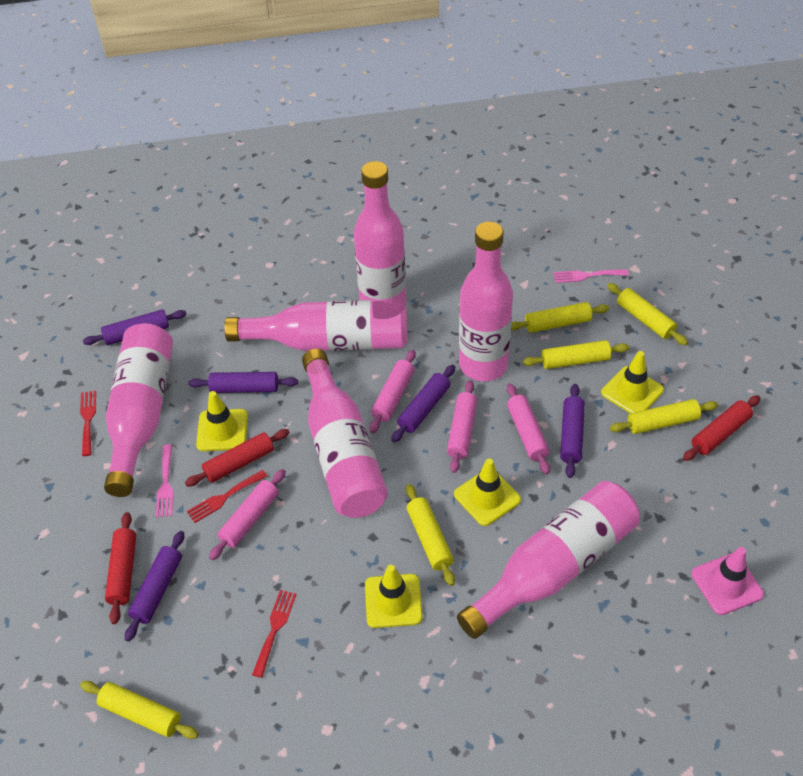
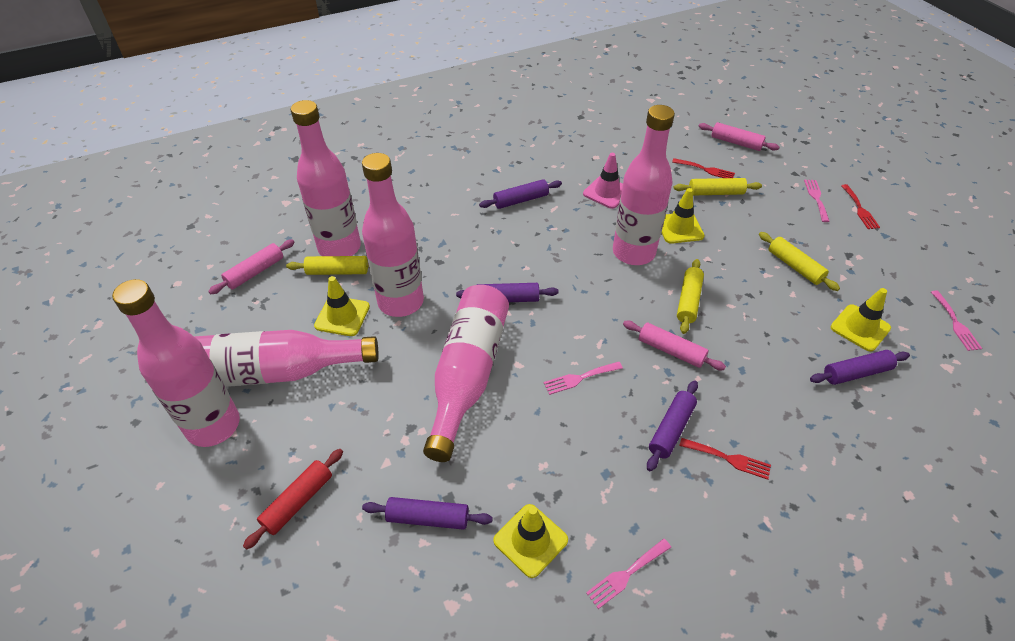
pink fork: [156,444,174,518] [553,269,629,283] = 2 -> [543,362,623,395] [586,539,671,609] [804,180,830,222] [931,290,982,351] = 4
pink rolling pin: [209,469,286,560] [369,350,416,434] [447,380,478,473] [507,383,550,474] = 4 -> [208,239,295,294] [623,321,726,370] [698,122,779,151] = 3
red rolling pin: [105,512,136,624] [185,429,290,486] [683,395,760,461] = 3 -> [243,449,343,550] = 1
yellow rolling pin: [80,681,198,739] [406,484,455,586] [511,302,609,333] [523,340,629,369] [607,283,688,345] [610,399,718,434] = 6 -> [286,256,369,275] [674,178,762,195] [677,259,704,334] [759,232,840,291] = 4

